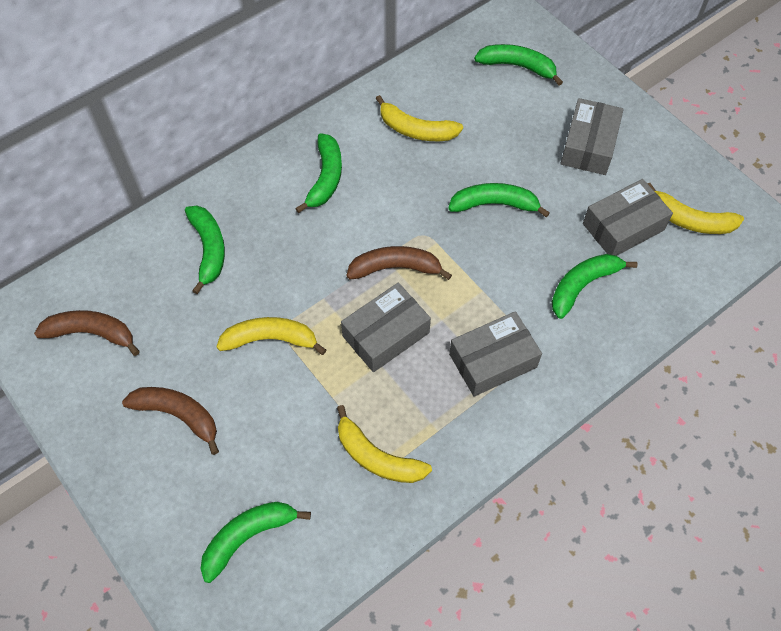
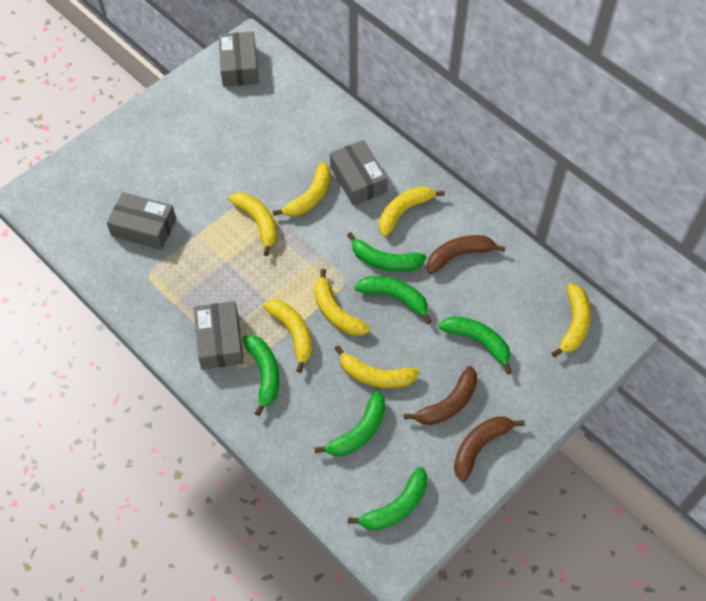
yellow banana: [216,317,326,355] [337,405,432,483] [376,95,463,141] [647,183,744,234] = 4 -> [228,193,277,256] [263,300,312,373] [273,162,331,217] [314,269,370,336] [334,345,420,388] [379,186,445,237] [551,283,591,357] = 7

